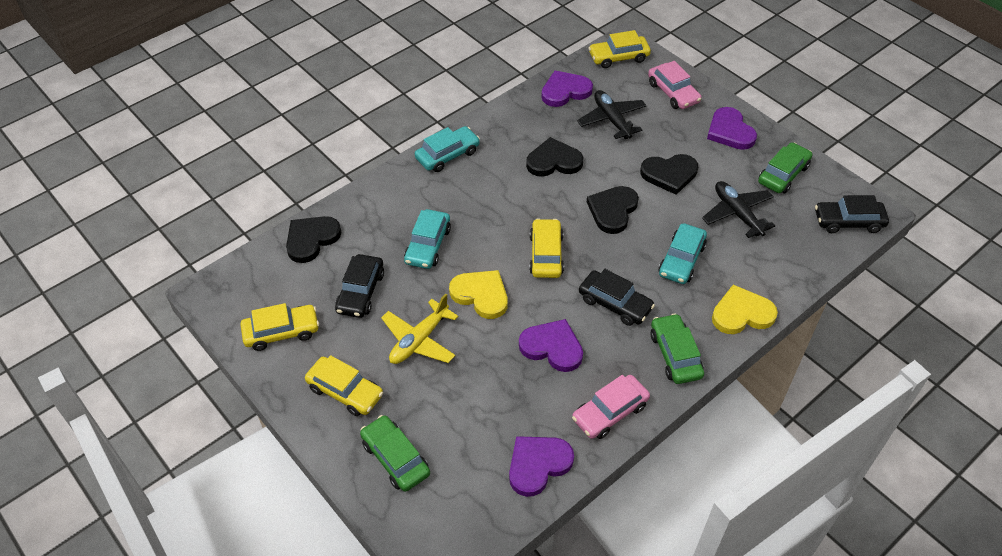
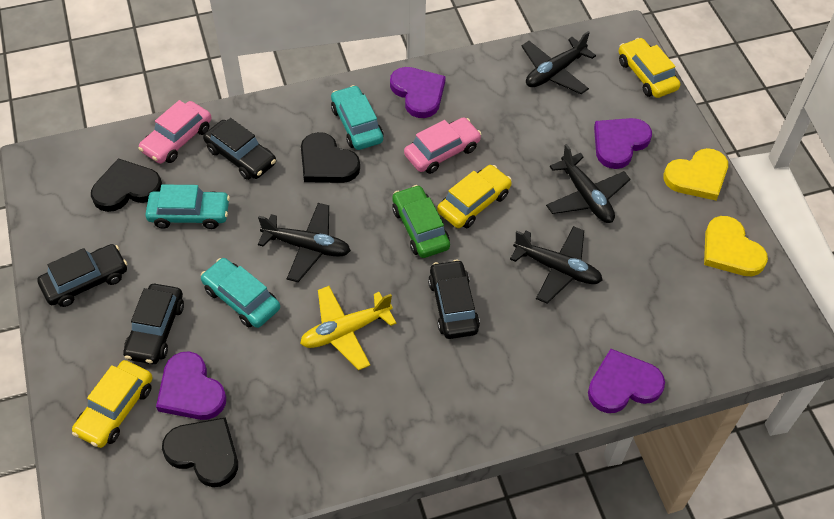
black car: [335,254,384,318] [579,269,655,326] [815,195,889,233] = 3 -> [37,244,127,307] [123,284,184,364] [203,118,276,180] [428,259,480,339] = 4
black heart: [286,216,342,263] [526,137,583,177] [587,186,639,234] [640,154,698,195] = 4 -> [91,158,162,212] [162,417,238,487] [301,132,360,183] = 3
black plane: [577,90,647,139] [702,181,775,238] = 2 -> [258,203,351,282] [510,226,603,303] [522,31,596,94] [546,144,631,223] = 4
green car: [360,415,430,492] [650,313,704,384] [758,142,813,193] = 3 -> [392,185,450,258] = 1
yellow car: [241,303,319,351] [305,355,383,416] [529,218,564,278] [589,30,651,68] = 4 -> [72,360,153,448] [437,165,512,228] [619,38,680,98] = 3

